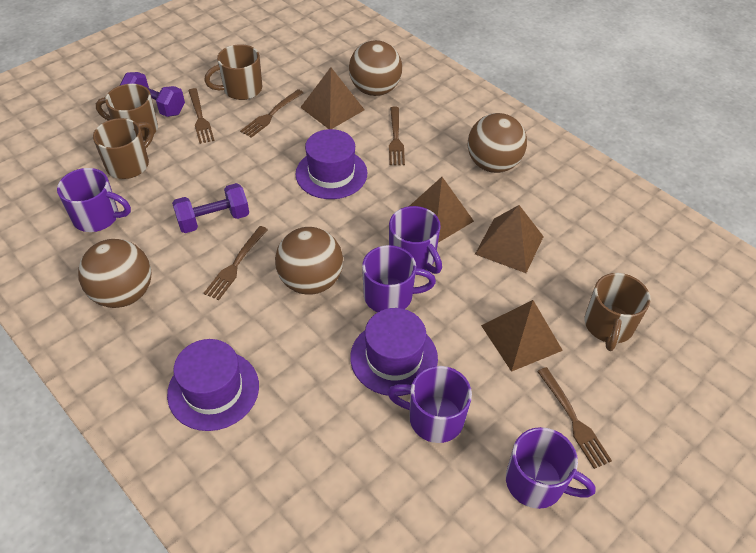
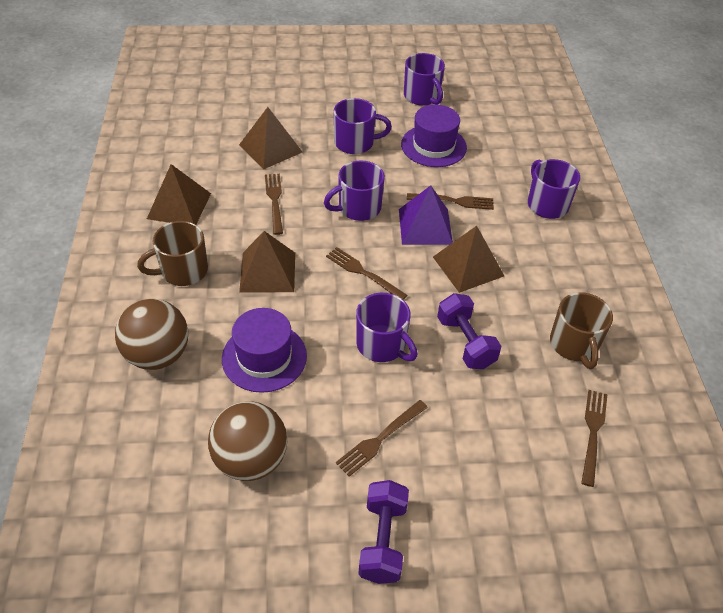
brown ball: [78,239,151,308] [275,227,343,295] [349,40,402,96] [468,113,527,173] = 4 -> [115,299,188,370] [208,402,287,481] = 2
brown mug: [93,118,154,179] [96,84,158,140] [204,44,262,100] [585,273,651,351] = 4 -> [137,221,208,286] [550,292,613,369] = 2
purple hat: [167,339,259,431] [295,129,367,199] [350,308,438,396] = 3 -> [222,308,307,393] [401,104,467,167] = 2
purple pyramid: none = 0 -> [399,185,453,245] = 1

